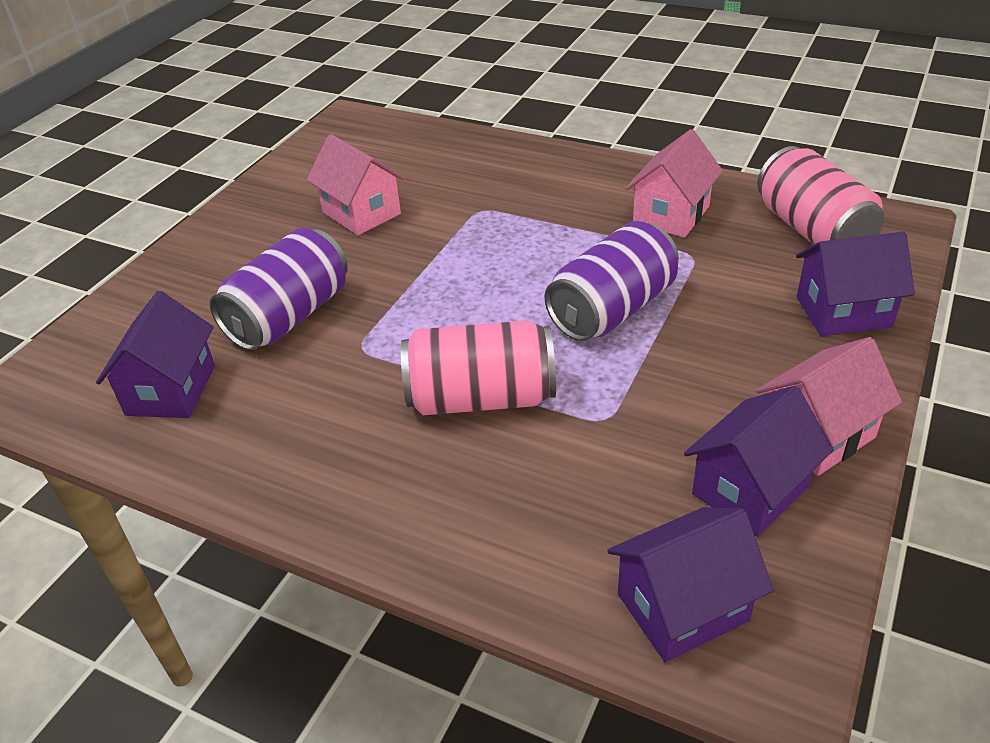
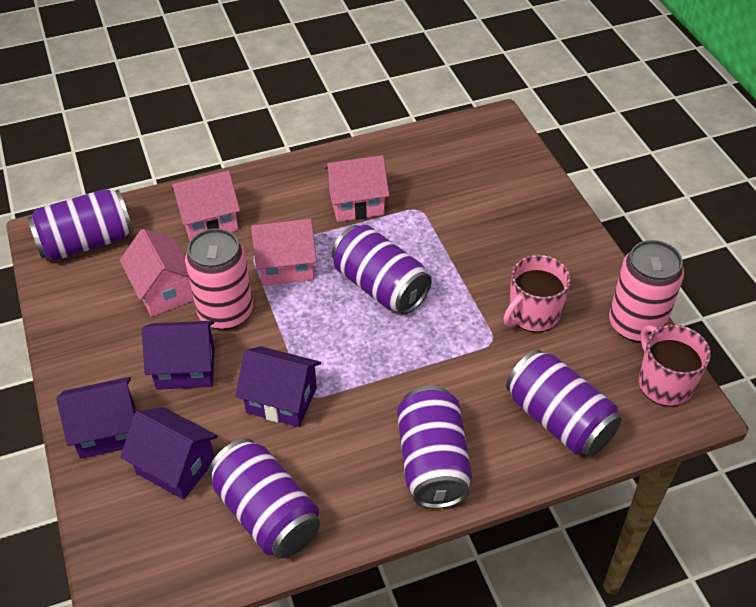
pink house: [307,134,405,235] [625,129,723,238] [756,337,902,476] = 3 -> [120,229,194,317] [171,171,240,241] [251,219,317,286] [324,155,389,222] = 4
pink mug: none = 0 -> [504,255,571,332] [639,325,711,406] = 2
purple can: [210,228,348,351] [545,221,679,341] = 2 -> [27,189,133,261] [209,438,320,558] [332,225,432,314] [397,386,472,509] [506,350,622,457] = 5

